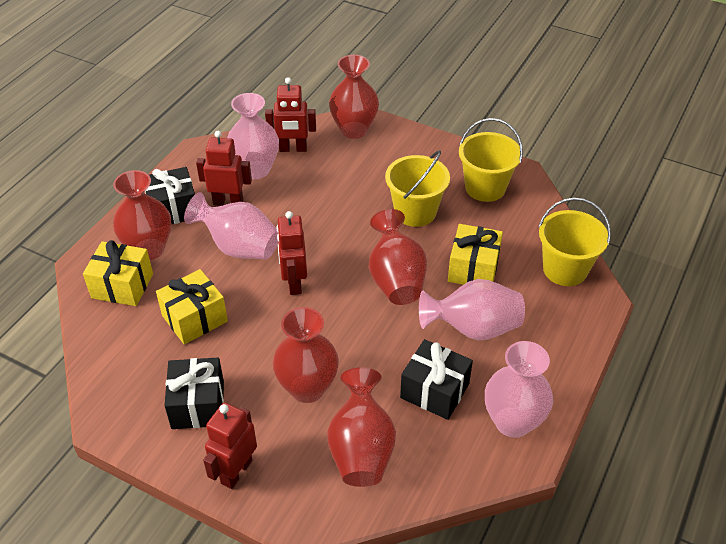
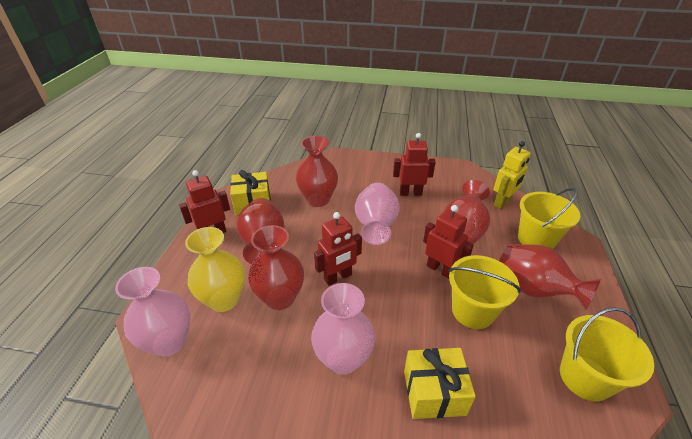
black gift: [145,167,195,225] [164,357,224,429] [400,339,473,420] = 3 -> none = 0
pink vase: [184,192,278,259] [227,93,279,179] [419,279,525,340] [485,341,553,438] = 4 -> [115,267,190,357] [311,283,375,375] [355,182,400,245] = 3
yellow gift: [83,240,153,306] [156,269,228,344] [448,224,503,285] = 3 -> [230,170,271,215] [404,348,476,419] = 2
yellow robot: none = 0 -> [493,141,531,209] = 1
yellow vase: none = 0 -> [185,227,245,312] = 1

